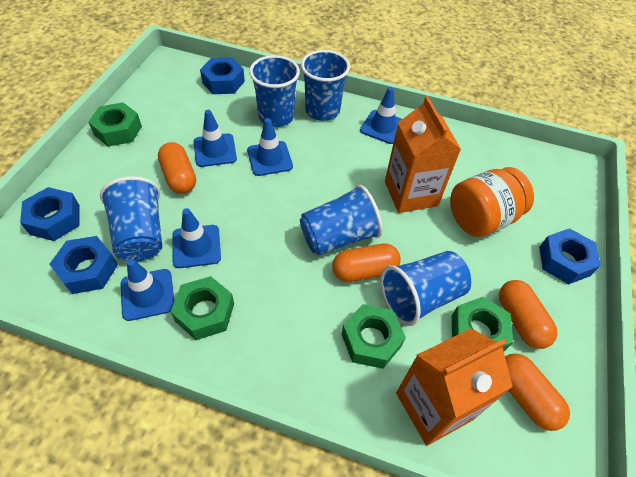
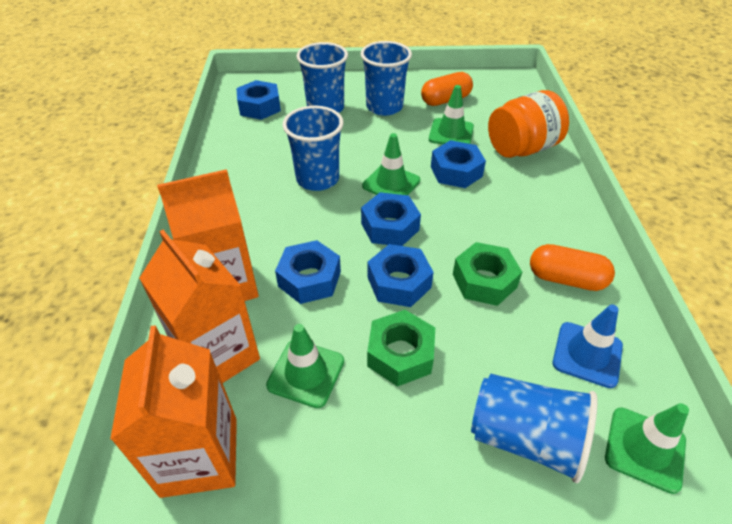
blue cup: [100,176,162,262] [249,55,300,127] [300,185,383,256] [301,50,350,121] [380,251,471,326] = 5 -> [283,106,344,191] [296,42,348,113] [360,41,412,116] [471,374,597,483] = 4
blue nut: [20,187,80,241] [49,236,118,294] [200,57,245,94] [539,228,601,284] = 4 -> [236,80,281,120] [275,240,341,304] [361,192,421,246] [368,244,434,307] [431,140,486,188] = 5
blue traffic cone: [121,259,174,321] [172,208,221,268] [193,110,237,167] [247,118,293,176] [360,87,402,144] = 5 -> [553,304,623,388] = 1
green nut: [88,102,142,147] [171,276,234,340] [341,304,406,369] [452,297,513,351] = 4 -> [367,310,435,387] [453,242,522,306] = 2
green traffic cone: none = 0 -> [266,324,344,408] [362,133,420,195] [429,85,474,144] [605,403,689,494] = 4
orange capsule: [158,142,196,194] [332,243,401,282] [499,280,557,349] [505,353,570,431] = 4 -> [421,72,473,106] [530,244,615,291] = 2
orange carton: [385,96,461,213] [396,329,513,446] = 2 -> [110,325,237,498] [139,230,260,383] [157,169,259,301] = 3

